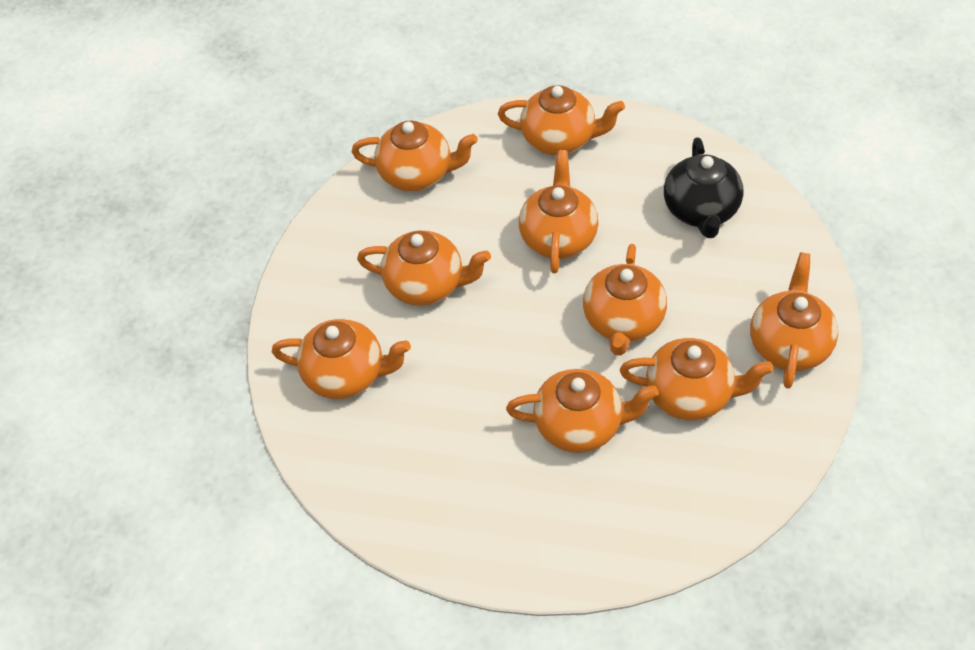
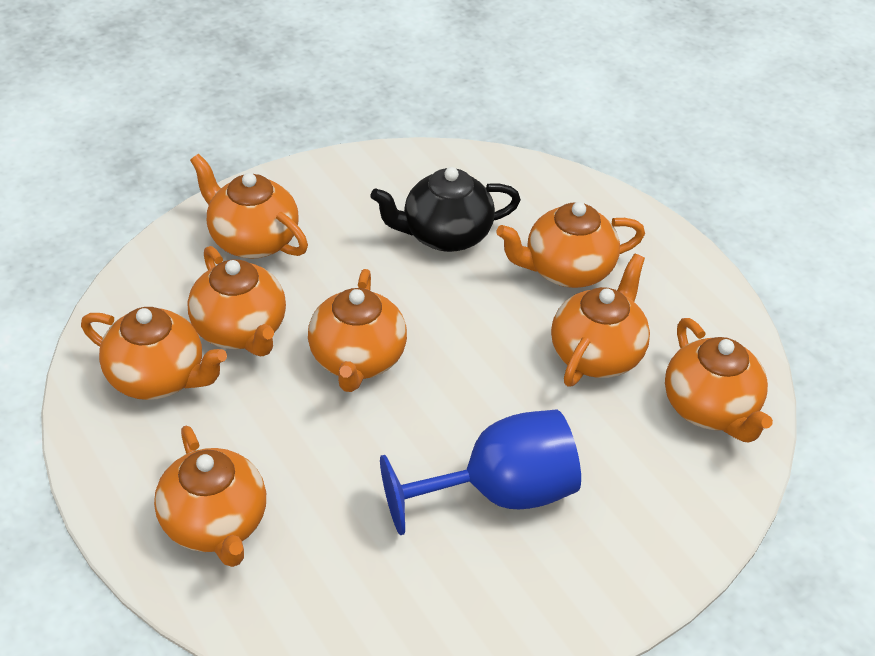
blue goblet: none = 0 -> [380,409,581,535] = 1
orange teapot: [272,319,411,399] [352,120,478,191] [357,230,491,306] [498,85,625,155] [506,368,659,453] [519,150,599,274] [583,244,667,356] [620,338,773,420] [750,252,838,389] = 9 -> [81,307,227,400] [154,426,266,567] [188,246,286,356] [190,154,308,258] [308,269,407,392] [496,202,645,288] [551,254,650,387] [665,318,773,443] = 8

